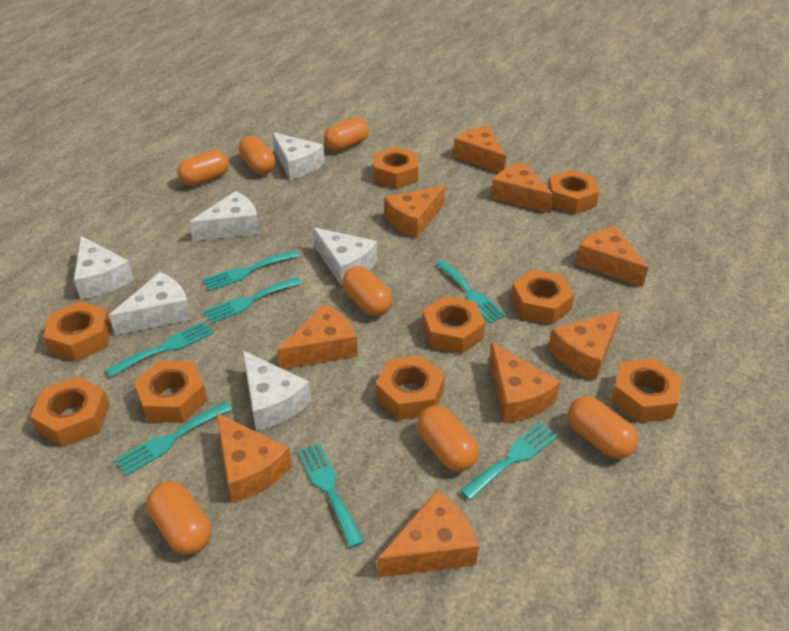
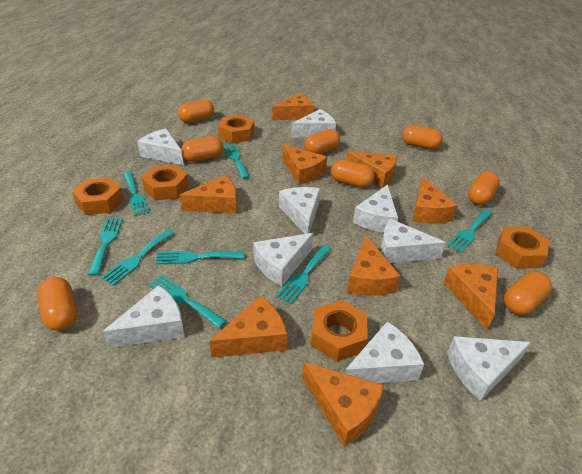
orange capsule: [147,481,211,554] [178,150,229,186] [239,136,276,174] [324,117,369,152] [342,266,392,316] [417,405,479,471] [568,396,638,459] = 7 -> [37,277,77,331] [178,99,214,123] [181,136,223,162] [304,129,340,154] [331,160,375,188] [402,125,443,149] [468,172,500,205] [504,271,552,315] = 8
orange nut: [30,376,110,447] [43,301,112,361] [134,361,208,423] [374,147,419,189] [376,355,445,420] [422,296,486,354] [511,269,575,324] [548,170,599,214] [611,358,683,423] = 9 -> [72,177,124,215] [142,165,189,200] [218,115,254,143] [311,300,367,362] [495,227,549,268] = 5
turquoise fork: [106,321,214,377] [115,401,233,476] [203,250,299,291] [204,277,302,323] [298,442,365,548] [436,260,506,323] [460,422,558,500] = 7 -> [88,218,123,276] [101,230,174,285] [123,172,149,217] [149,275,227,328] [155,251,244,264] [223,143,250,179] [276,245,332,304] [447,209,492,253] = 8
white cheese: [74,236,134,299] [109,272,192,335] [189,191,260,241] [243,351,311,431] [272,132,325,180] [313,227,377,286] = 6 -> [102,285,184,348] [137,128,183,165] [253,233,314,286] [279,187,320,234] [291,109,336,138] [344,321,424,383] [353,184,398,233] [380,219,446,263] [447,336,531,401] = 9

